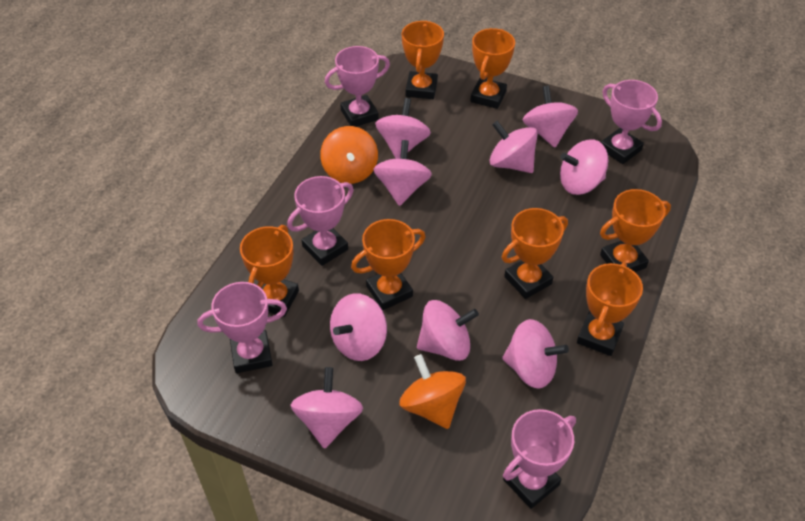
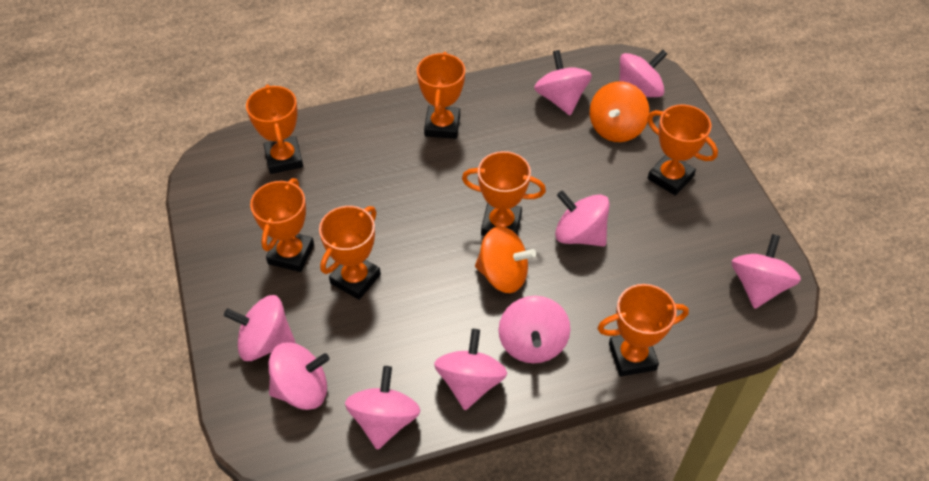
pink trophy: [198,282,287,373] [287,176,354,266] [325,46,390,127] [503,409,576,509] [601,80,662,164] = 5 -> none = 0

